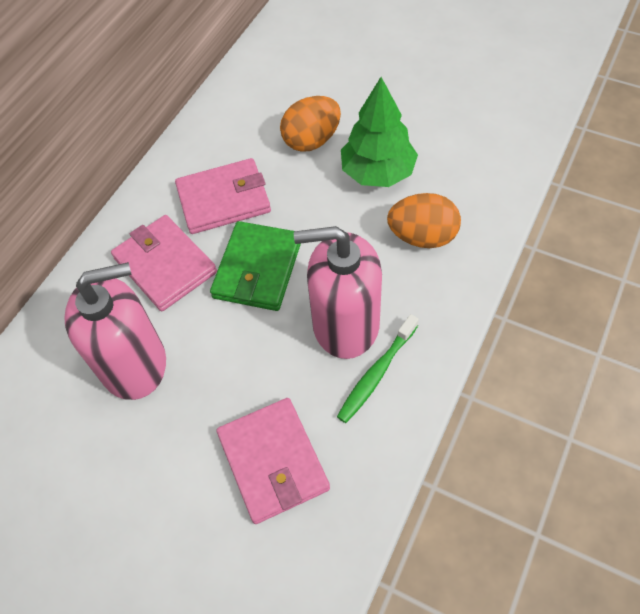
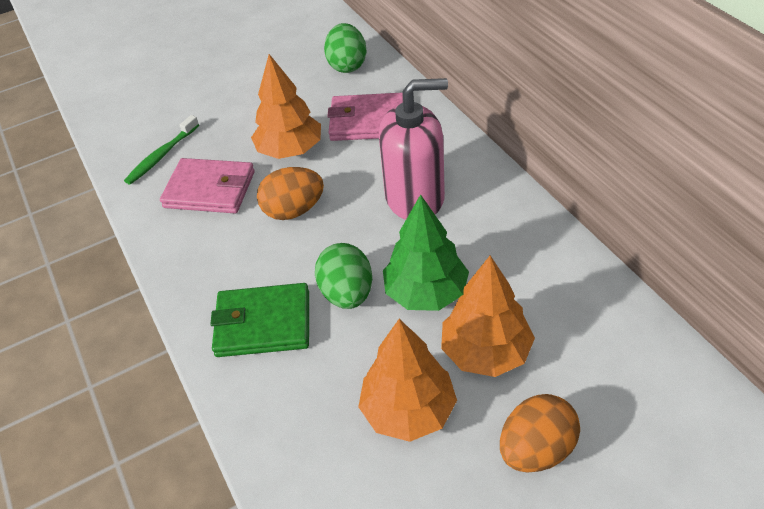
green egg: none = 0 -> [315,243,372,309] [324,23,367,73] = 2
orange tree: none = 0 -> [251,54,321,159] [358,319,457,442] [441,256,535,377] = 3
pink soap dispenser: [64,262,166,400] [294,226,382,359] = 2 -> [379,78,448,220] = 1
pink wallet: [111,215,217,311] [175,158,271,234] [217,398,330,524] = 3 -> [160,158,255,213] [327,93,403,141] = 2

